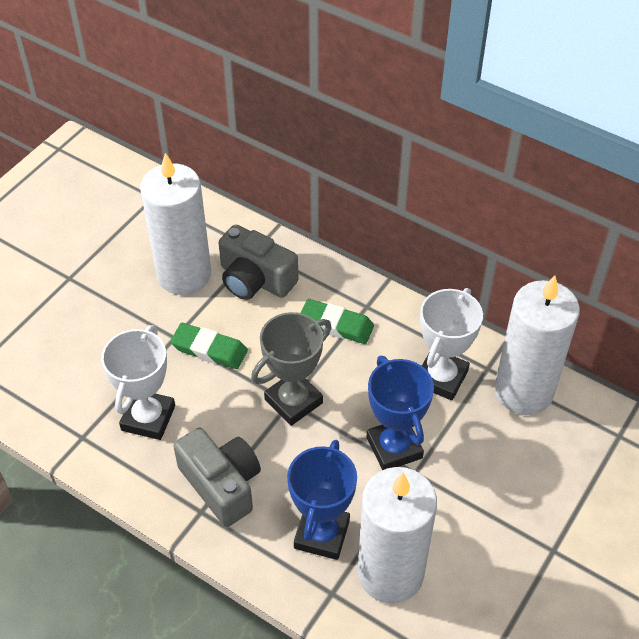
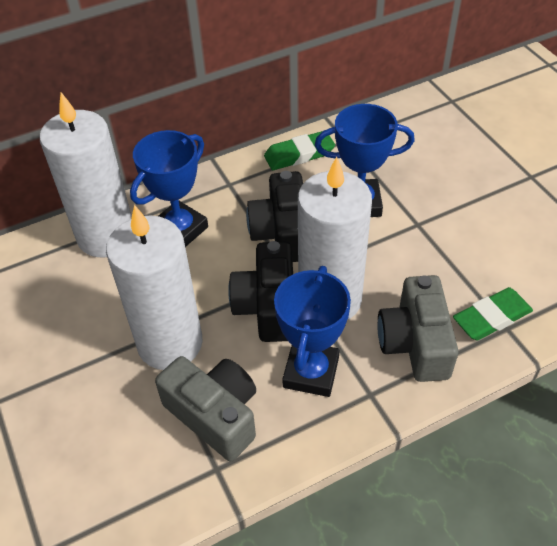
black camera: none = 0 -> [228,241,293,342] [246,171,303,262] = 2
blue trophy: [287,440,357,560] [367,356,434,470] = 2 -> [130,130,208,247] [274,266,351,397] [315,104,415,217] = 3
grey trophy: [251,312,332,426] = 1 -> none = 0
white trophy: [101,325,175,440] [420,288,483,400] = 2 -> none = 0

